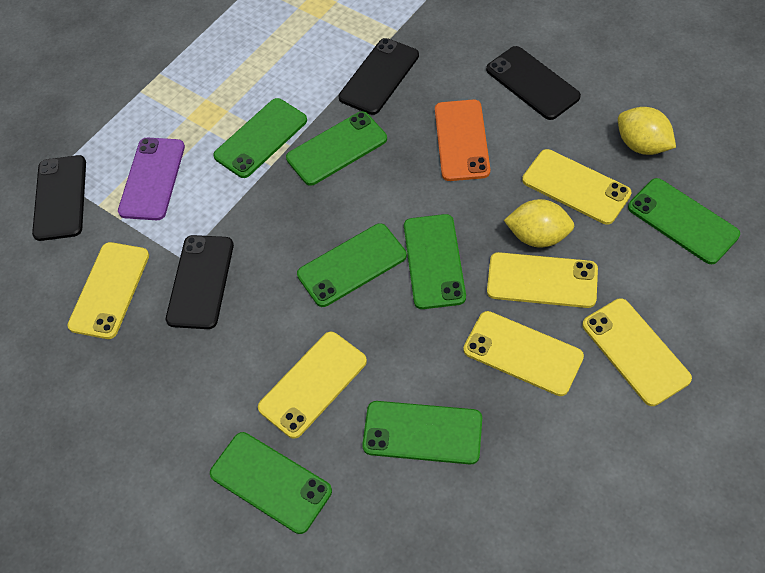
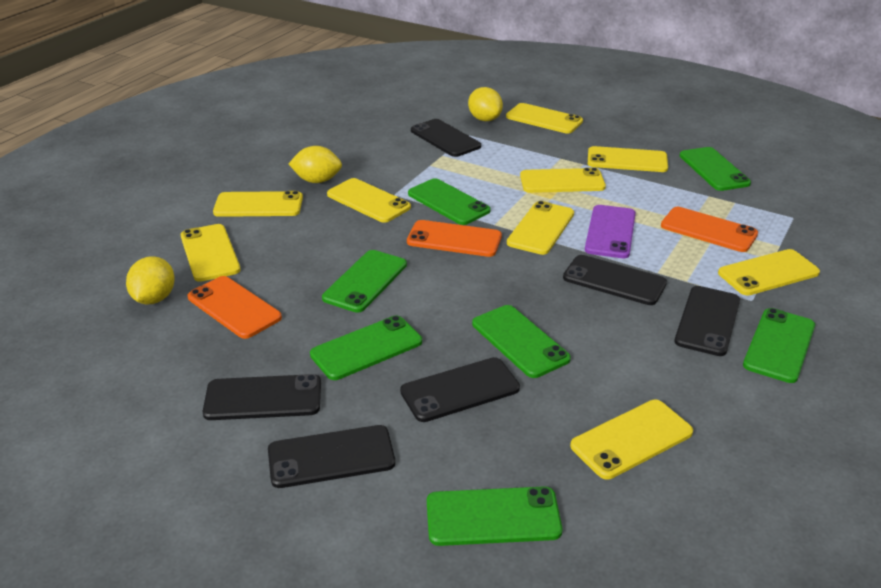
black phone: [32,155,86,241] [166,235,234,329] [339,38,419,115] [486,46,581,120] = 4 -> [203,374,321,420] [268,425,395,488] [400,357,520,422] [411,119,481,157] [563,255,667,305] [674,286,740,356] = 6
orange phone: [435,99,490,181] = 1 -> [188,276,282,339] [407,220,502,257] [661,207,758,252] = 3
yellow lemon: [504,199,575,247] [618,107,676,155] = 2 -> [126,256,175,304] [289,146,342,183] [468,87,503,121] = 3
yellow phone: [67,242,149,339] [258,332,367,439] [463,311,584,396] [487,252,598,308] [522,149,632,225] [582,298,692,406] = 6 -> [181,224,241,282] [213,191,303,217] [327,178,411,223] [506,103,583,134] [507,201,574,255] [520,168,606,193] [570,400,693,480] [588,146,668,172] [718,249,820,296] = 9

